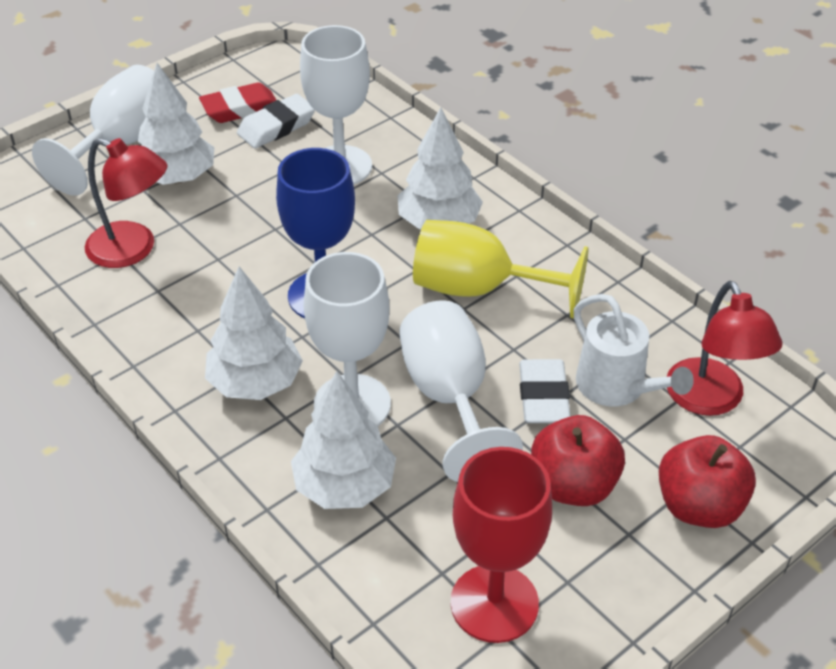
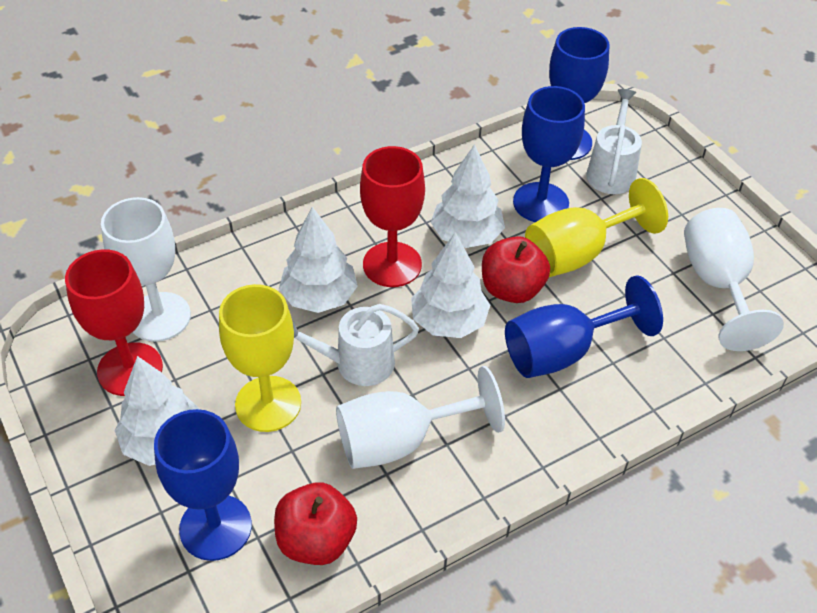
blue goblet: [276,148,355,318] = 1 -> [154,409,252,561] [505,275,663,378] [513,86,585,222] [549,27,609,160] = 4
red eraser: [199,83,276,123] = 1 -> none = 0
red goblet: [451,447,552,643] = 1 -> [65,249,163,396] [360,146,425,287] = 2
red lamp: [85,138,168,268] [666,281,783,416] = 2 -> none = 0
white eraser: [237,94,315,148] [519,359,571,423] = 2 -> none = 0
white goblet: [32,65,154,196] [300,25,372,185] [304,252,391,426] [399,300,523,482] = 4 -> [101,197,191,342] [336,366,505,469] [684,208,784,351] = 3
white watering can: [574,294,694,407] = 1 -> [293,304,419,386] [586,89,642,194] = 2
yellow goblet: [413,220,589,319] = 1 -> [219,284,301,432] [525,178,668,277] = 2

